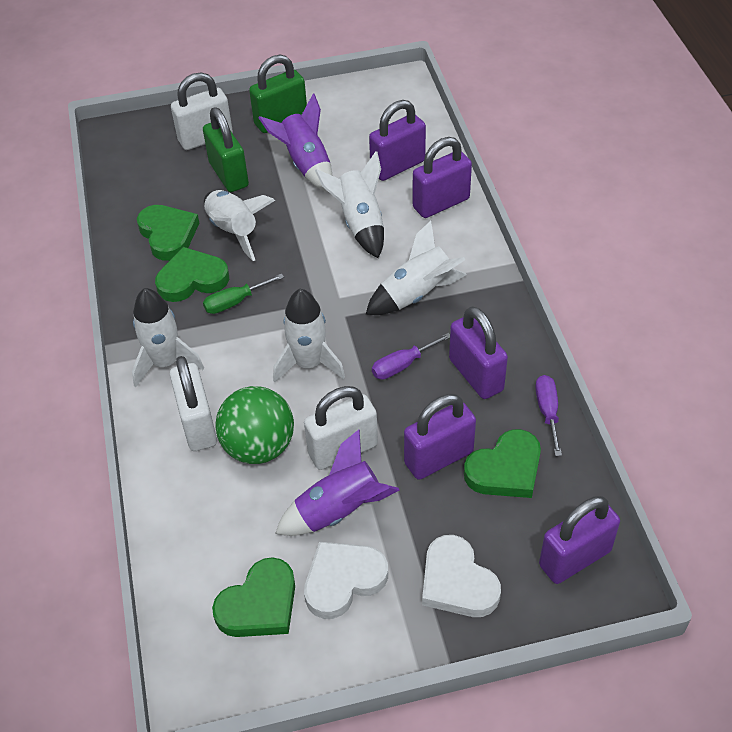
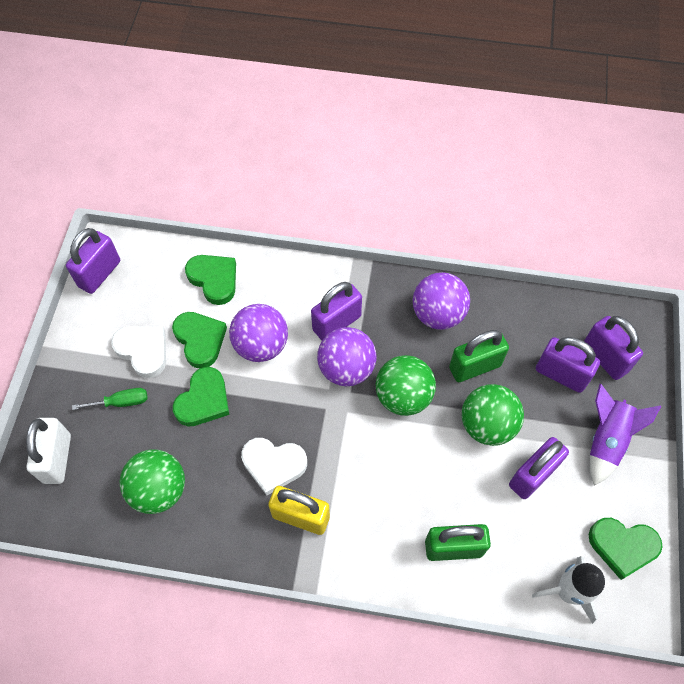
green ball: [215,386,294,464] = 1 -> [119,449,185,514] [375,355,436,416] [462,384,524,446] = 3
purple ball: none = 0 -> [229,304,288,362] [317,327,377,386] [413,272,470,330] = 3
purple rocket: [259,93,333,192] [275,429,399,536] = 2 -> [590,384,661,486] = 1
purple screwdriver: [372,333,450,379] [535,375,562,456] = 2 -> none = 0
white padlock: [170,356,217,451] [171,72,233,150] [304,386,378,470] = 3 -> [26,418,71,484] = 1
white rocket: [132,288,204,387] [204,190,275,261] [273,289,345,382] [315,151,384,258] [366,221,467,315] = 5 -> [532,556,605,624] = 1
yellow padlock: none = 0 -> [268,486,330,535] = 1

